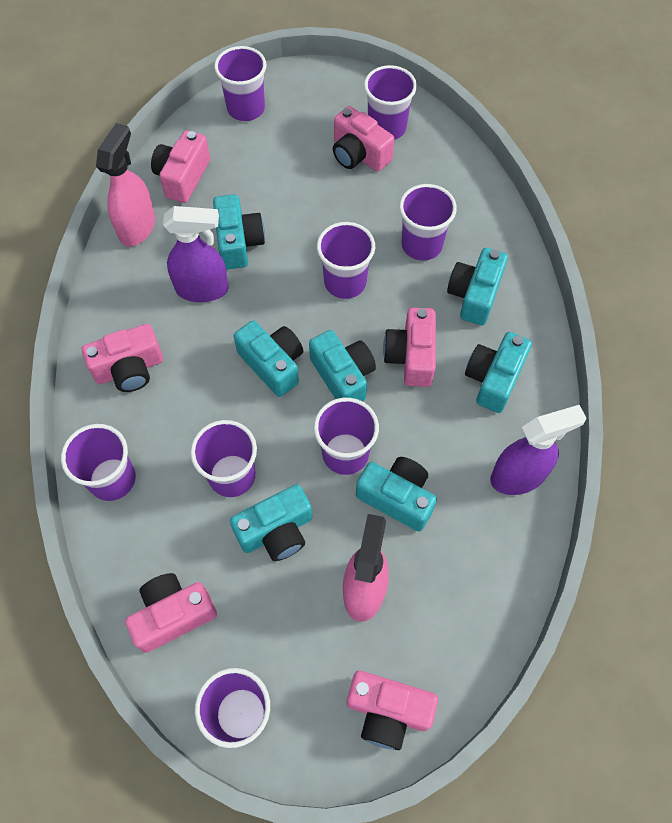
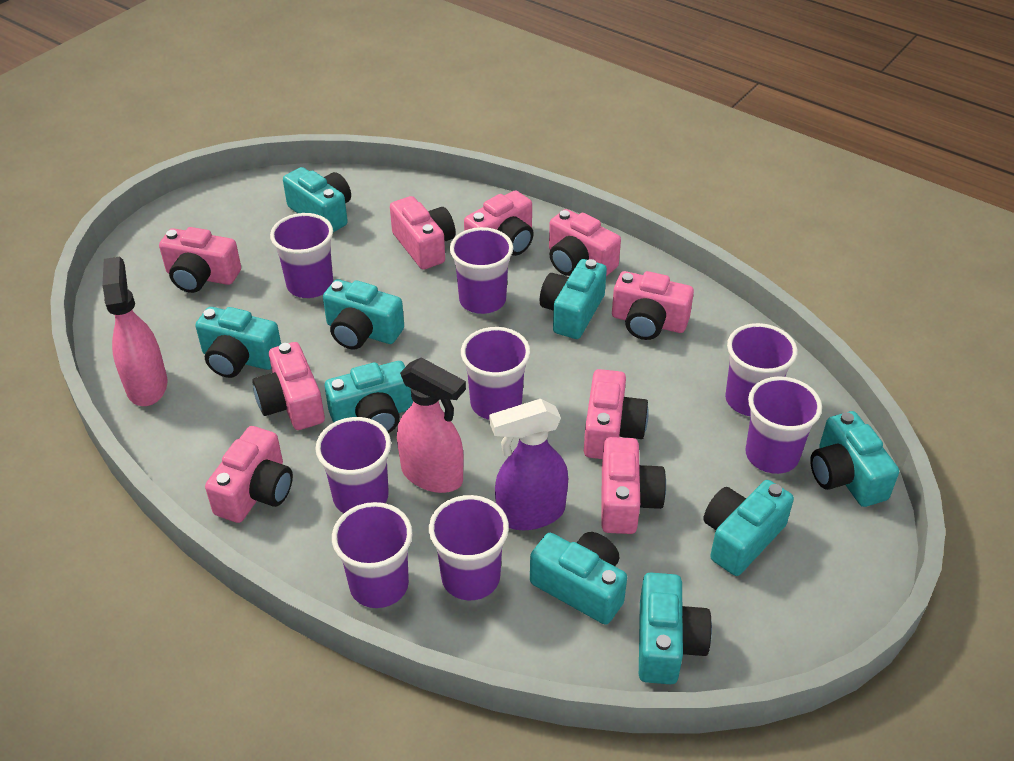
pink camera: [82,324,163,392] [125,573,217,653] [151,130,210,203] [333,106,394,172] [347,671,438,750] [383,308,436,387] = 6 -> [159,227,241,293] [205,426,293,523] [252,342,325,430] [390,196,455,270] [464,190,534,256] [549,209,621,276] [584,369,649,459] [601,437,666,534] [612,271,694,340] = 9
purple spray bottle: [163,206,229,302] [490,405,586,495] = 2 -> [489,399,568,530] = 1
turquoise camera: [213,194,265,270] [230,484,312,561] [233,321,303,397] [309,330,376,402] [356,457,437,532] [447,248,508,325] [465,332,532,413] = 7 -> [195,307,281,378] [283,167,351,232] [323,279,404,350] [325,361,413,433] [530,532,627,625] [540,259,607,339] [639,572,712,684] [703,480,794,576] [810,411,899,507] = 9

